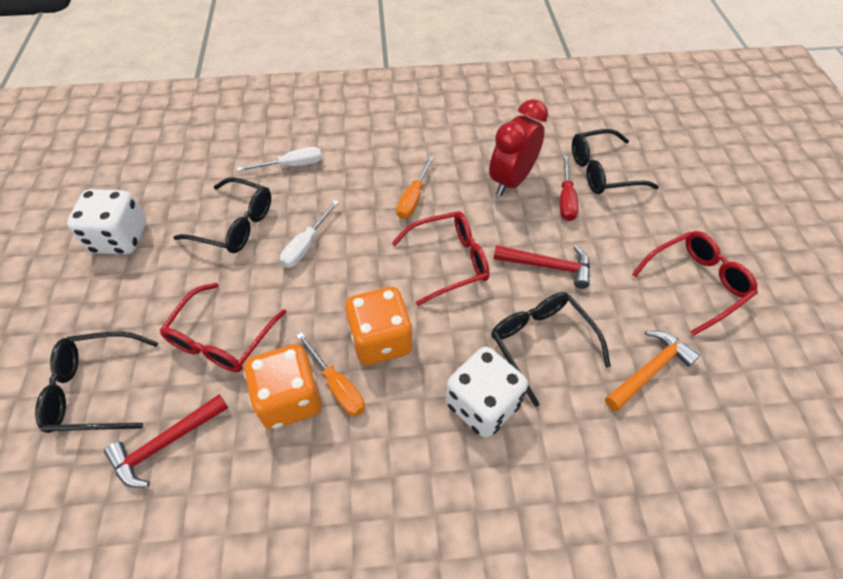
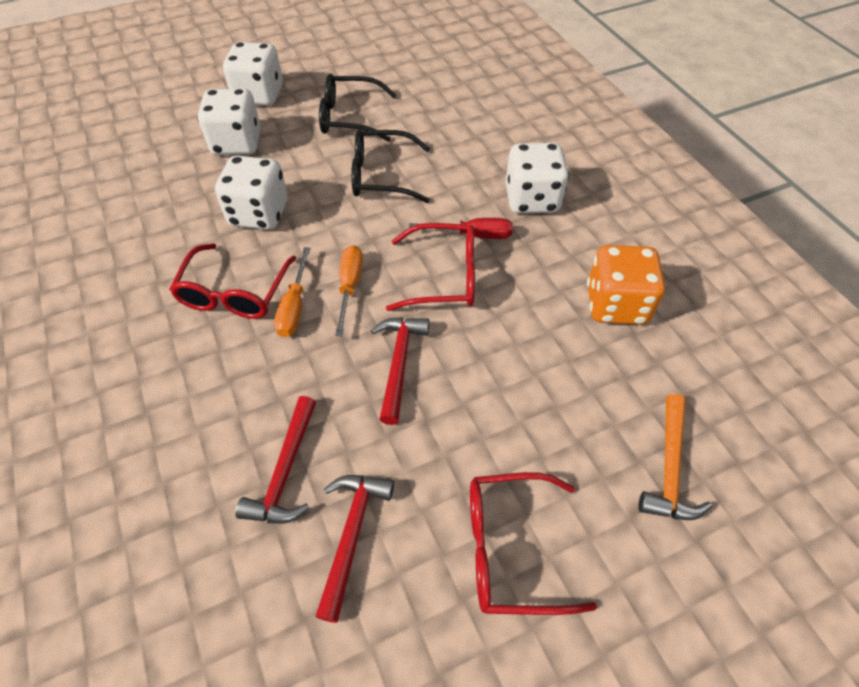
black glasses: [35,331,158,433] [173,177,271,253] [491,292,611,407] [572,129,659,194] = 4 -> [319,73,397,142] [351,129,430,203] = 2
orange dice: [244,344,322,429] [345,287,413,365] = 2 -> [587,245,665,325] = 1
red clock: [489,99,548,196] = 1 -> none = 0
red hammer: [104,394,228,488] [493,245,590,289] = 2 -> [235,396,316,524] [315,475,394,623] [371,317,430,425] = 3
white dice: [67,189,146,255] [446,347,528,438] = 2 -> [197,89,261,155] [215,156,288,230] [223,42,283,106] [506,143,569,214] = 4
white screwdriver: [237,147,322,172] [280,200,339,268] = 2 -> none = 0

